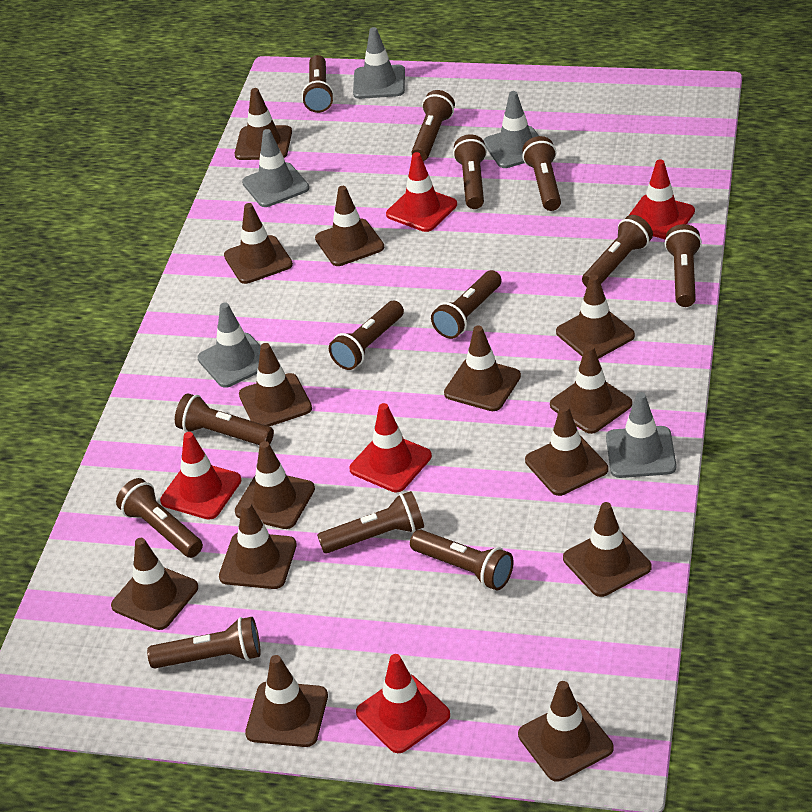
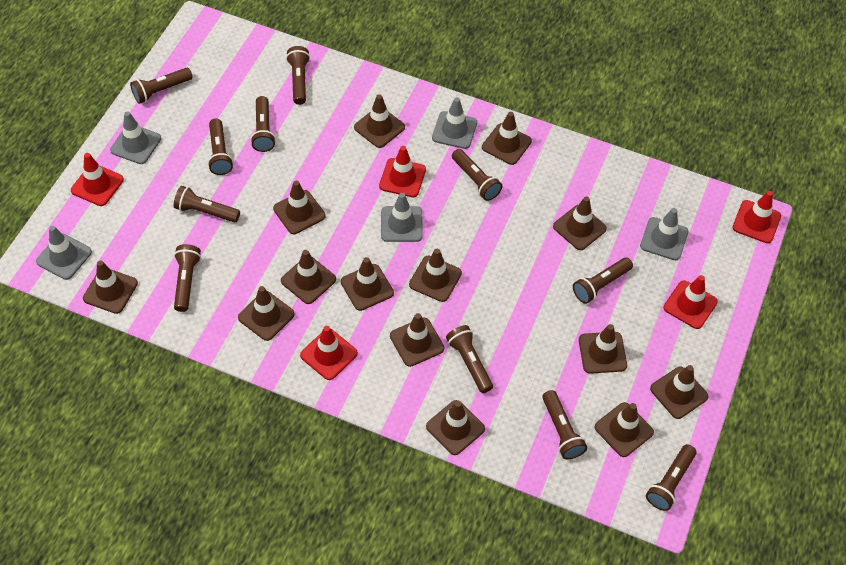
brown flashlight: [116,478,203,558] [147,617,260,669] [175,393,274,445] [302,55,334,113] [317,491,424,554] [329,301,404,370] [410,530,514,590] [412,90,455,161] [431,270,502,339] [453,134,487,209] [522,136,561,211] [582,215,653,287] [665,224,702,307] = 13 -> [130,68,193,104] [174,186,240,223] [174,244,201,312] [208,118,233,175] [251,96,276,152] [286,46,310,105] [446,325,493,393] [452,149,502,201] [542,390,587,459] [573,257,633,304] [646,444,697,511] = 11

